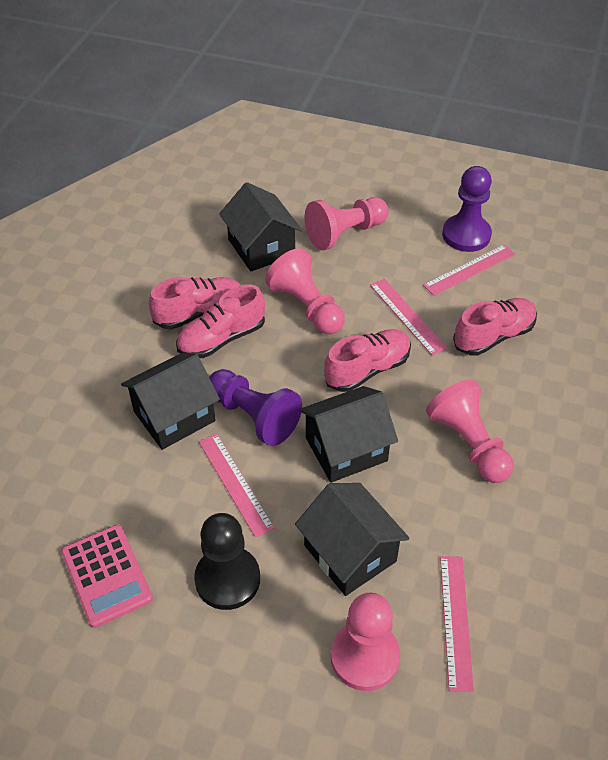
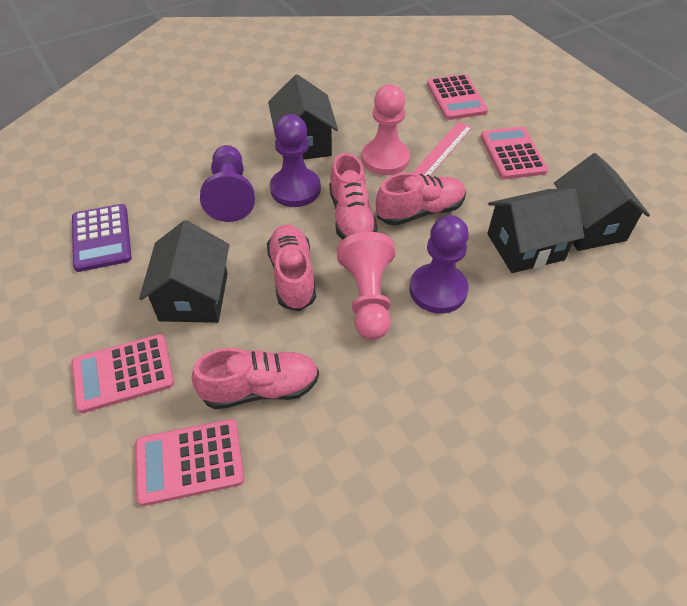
black pawn: [194,513,260,610] = 1 -> none = 0
pink calculator: [61,525,153,628] = 1 -> [72,334,174,413] [135,419,244,506] [427,74,488,120] [480,127,548,179] = 4
pink pawn: [265,248,345,334] [305,197,389,250] [331,593,400,691] [426,379,514,483] = 4 -> [337,232,395,340] [362,85,410,175] = 2
pink ruler: [199,433,274,537] [370,279,447,356] [423,244,515,296] [440,556,474,692] = 4 -> [412,122,472,176] = 1
purple calculator: none = 0 -> [72,204,132,272] = 1
purple pawn: [209,369,302,446] [442,166,492,252] = 2 -> [200,145,255,222] [270,114,321,207] [409,215,469,314] = 3

